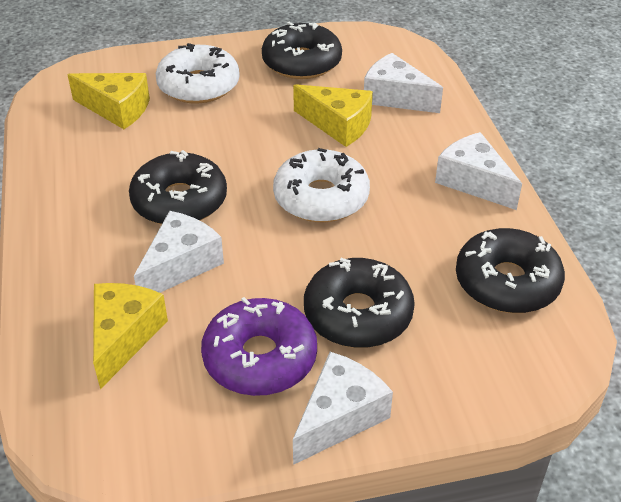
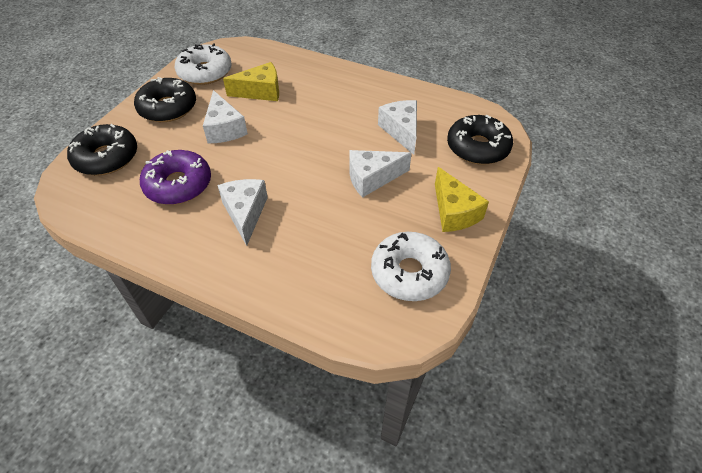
black donut: [129,150,227,224] [262,22,342,79] [304,258,415,348] [456,228,565,313] = 4 -> [67,124,137,175] [134,77,196,122] [447,115,513,165] = 3
yellow cheese: [67,73,150,129] [93,283,168,389] [293,84,373,147] = 3 -> [223,62,279,101] [435,167,489,232] = 2

